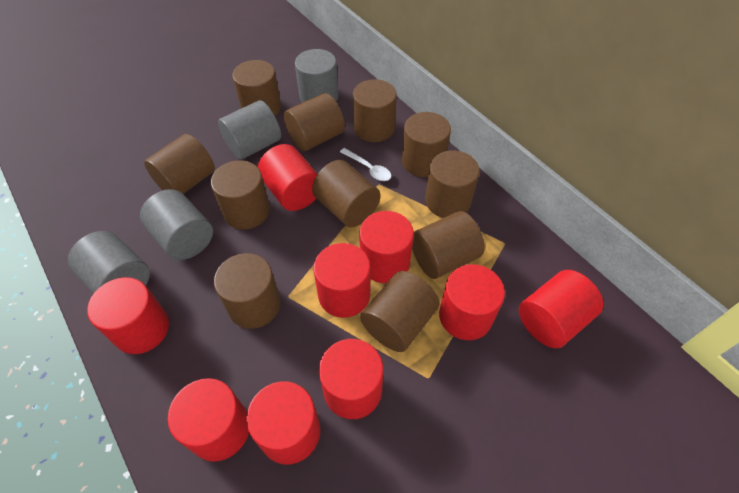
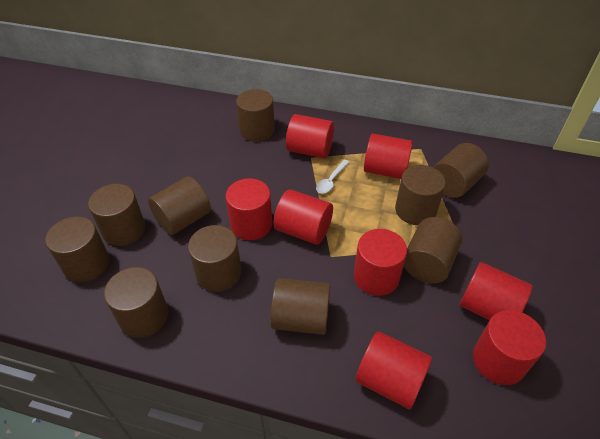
brown cylinder: [144,134,215,194] [211,160,270,230] [214,253,281,329] [232,60,281,116] [284,93,345,151] [312,160,380,227] [353,79,397,142] [360,271,439,352] [402,112,451,177] [412,211,485,279] [425,150,480,218] = 11 -> [45,216,110,282] [88,184,145,246] [104,267,168,338] [148,176,211,235] [188,225,242,292] [236,89,275,142] [270,278,330,335] [395,165,446,225] [404,217,463,283] [433,143,489,198] = 10
grey cylinder: [68,231,150,293] [140,189,213,260] [218,100,281,160] [295,49,339,103] = 4 -> none = 0
red cylinder: [87,277,169,354] [168,378,249,462] [246,381,321,464] [258,144,318,211] [314,243,370,318] [319,339,383,419] [359,211,414,283] [439,264,505,340] [519,270,604,348] = 9 -> [226,178,272,240] [274,189,333,245] [286,114,334,158] [354,229,407,296] [356,331,432,410] [364,134,413,179] [460,262,532,320] [473,310,546,385] = 8

